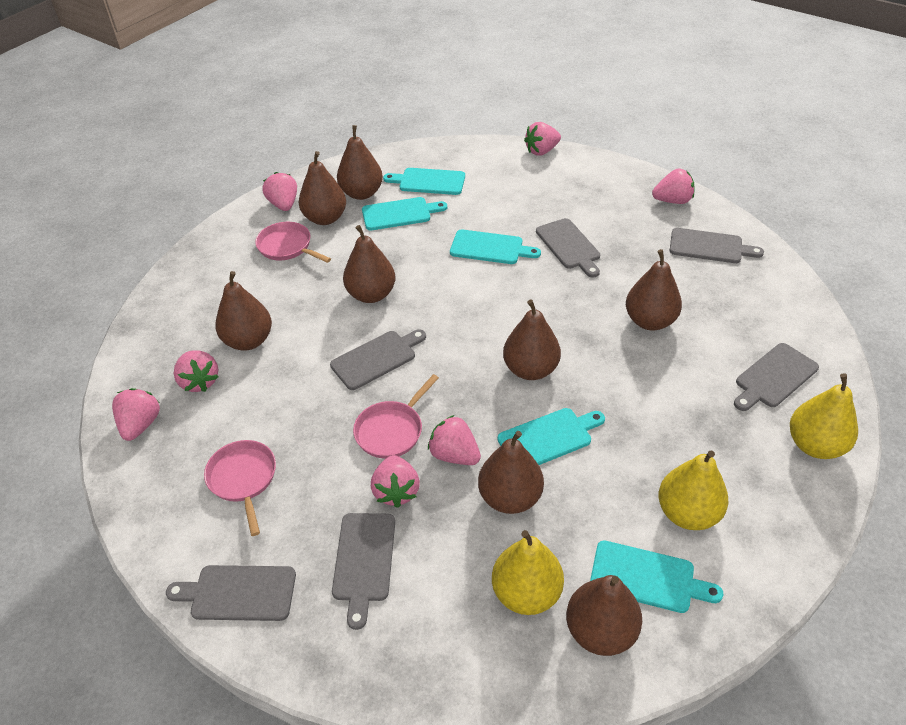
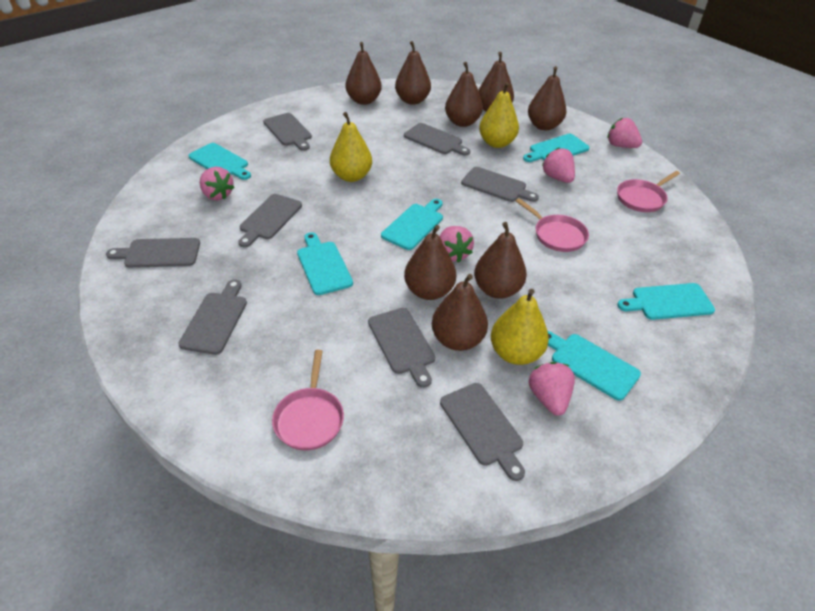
grey cutting board: [166,565,296,621] [330,329,426,390] [332,513,395,630] [536,218,600,278] [669,228,764,263] [734,343,819,411] = 6 -> [106,238,200,268] [178,279,247,355] [238,194,302,248] [263,113,312,151] [368,308,435,388] [404,123,470,156] [440,383,525,481] [461,167,539,202] = 8
pink strawberry: [112,388,160,441] [174,350,219,392] [262,172,297,211] [371,455,420,508] [428,415,481,465] [524,122,561,156] [652,169,695,204] = 7 -> [200,167,235,200] [440,226,474,263] [529,362,575,416] [542,147,575,183] [607,118,642,148] = 5
turquoise cutting board: [362,197,447,231] [383,168,465,195] [450,230,541,264] [497,408,605,465] [590,540,723,613] = 5 -> [188,143,251,180] [297,232,353,295] [381,199,443,250] [523,134,590,162] [548,331,641,401] [617,283,715,320] = 6

